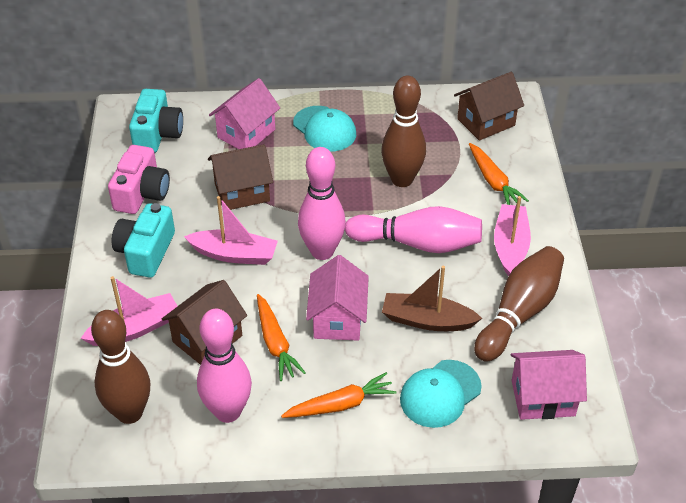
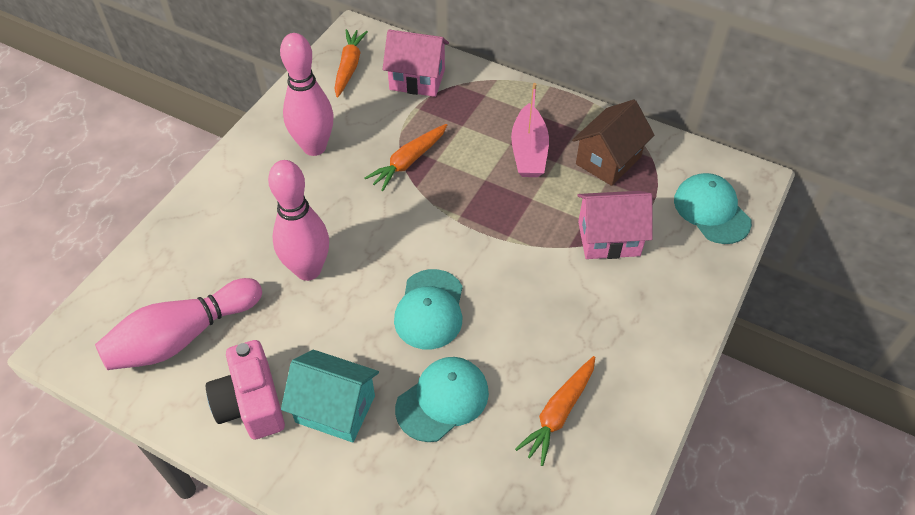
brown boat: [382,266,482,331] = 1 -> none = 0
brown bowling pin: [91,310,150,424] [381,76,426,187] [474,246,564,361] = 3 -> none = 0
brown house: [161,280,247,365] [208,144,273,210] [454,72,524,141] = 3 -> [572,100,654,186] = 1
pink boat: [80,276,177,346] [184,196,278,265] [494,196,531,276] = 3 -> [511,83,549,177] = 1
pink house: [209,78,280,149] [306,255,369,341] [511,350,587,420] = 3 -> [383,30,449,97] [578,191,653,259] = 2
turquoise camera: [112,203,175,278] [129,89,183,153] = 2 -> none = 0
turquoise cap: [293,106,356,152] [400,360,482,428] = 2 -> [394,269,463,349] [395,357,489,442] [674,173,752,244] = 3
turquoise house: none = 0 -> [281,350,379,443] = 1

